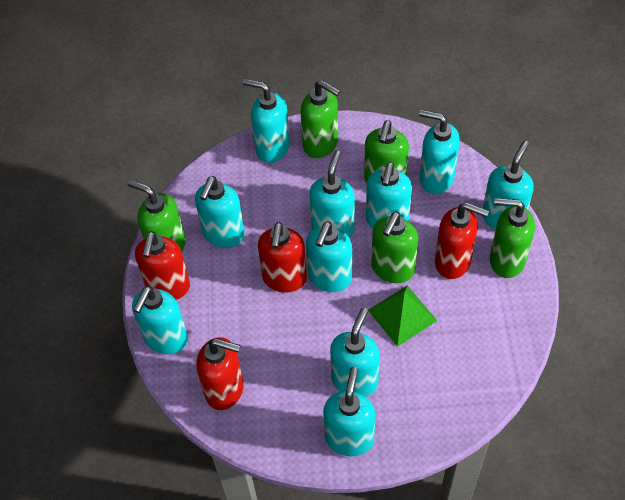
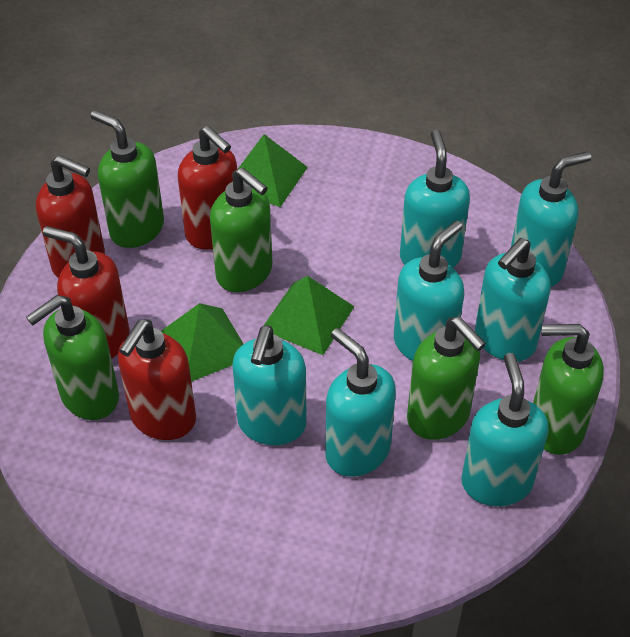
green pyramid: [368,286,437,347] = 1 -> [161,303,243,382] [238,134,308,207] [263,276,355,355] = 3
turquoise soap dispenser: [132,286,188,354] [195,176,245,248] [243,79,290,163] [306,221,352,292] [309,151,355,238] [323,367,375,456] [330,308,380,397] [366,162,412,229] [419,110,460,194] [483,141,534,230] = 10 -> [232,325,307,445] [325,328,396,477] [394,221,464,361] [400,130,470,268] [462,353,549,506] [475,238,551,362] [511,151,591,287] = 7

